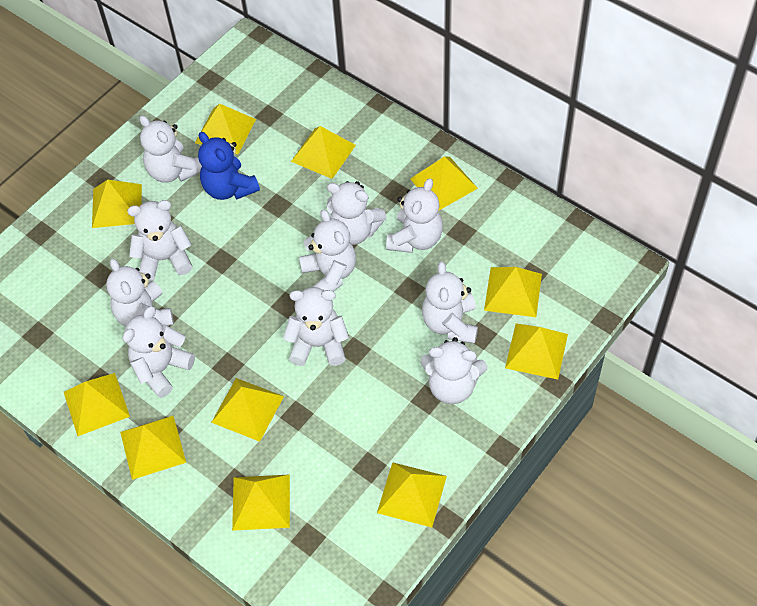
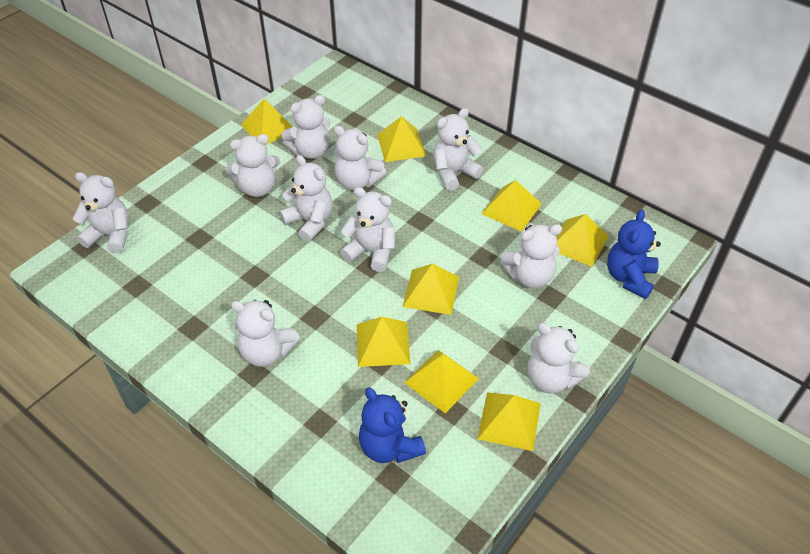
blue teddy bear: [198,132,260,200] = 1 -> [359,387,426,463] [607,209,661,299] = 2
yellow pyramid: [64,373,130,436] [92,180,142,228] [120,416,186,480] [195,103,256,154] [211,378,284,442] [232,474,290,531] [291,126,356,179] [377,462,447,527] [410,156,478,211] [484,267,542,317] [505,323,568,379] = 11 -> [241,99,293,145] [357,317,410,367] [377,116,427,162] [403,264,459,315] [404,350,479,413] [477,392,541,451] [481,180,542,232] [556,214,609,267] = 8

